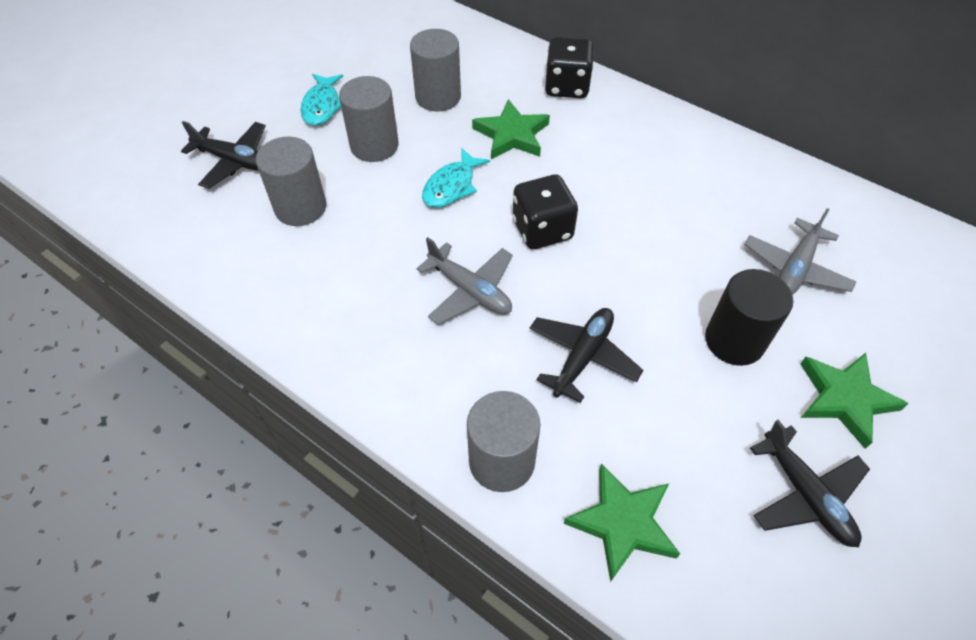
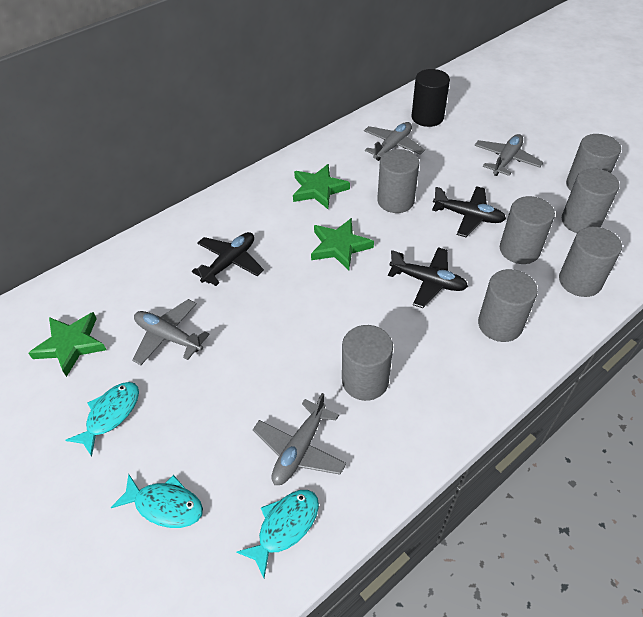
black dice: [513,174,578,249] [545,37,594,98] = 2 -> none = 0
grey cylinder: [256,136,327,226] [339,76,399,162] [410,29,461,111] [467,391,540,492] = 4 -> [342,325,393,401] [377,149,419,213] [478,269,538,342] [500,196,555,264] [559,227,622,297] [562,168,619,233] [566,134,621,191] = 7
grey plane: [416,237,513,325] [744,208,857,295] = 2 -> [132,299,210,365] [253,393,346,485] [364,122,425,161] [474,134,543,176] = 4
turquoise fish: [300,74,343,126] [422,148,490,208] = 2 -> [66,382,139,457] [111,474,203,528] [236,490,319,578] = 3

